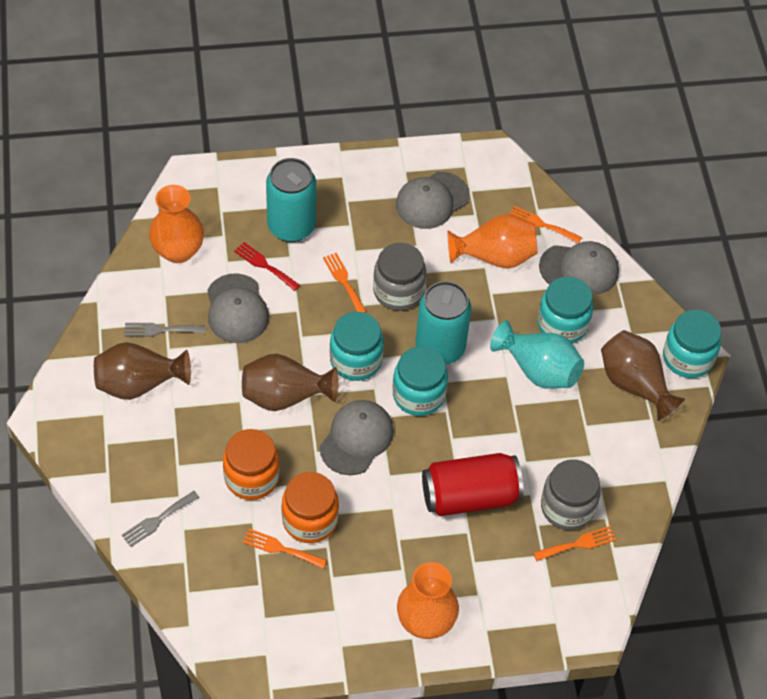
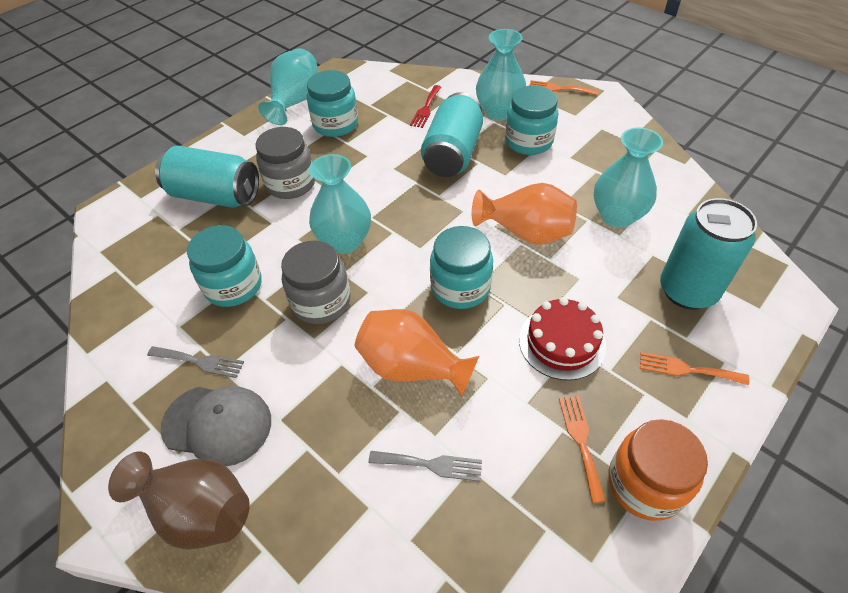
brown vase: [94,342,191,400] [242,354,339,411] [601,330,685,421] = 3 -> [108,451,250,550] = 1
grey cap: [207,273,269,343] [320,400,394,475] [396,172,469,229] [539,241,619,295] = 4 -> [161,386,271,466] = 1
orange fork: [243,528,327,569] [323,253,367,313] [509,206,582,243] [533,526,616,561] = 4 -> [529,80,598,95] [559,396,605,503] [640,352,749,385] = 3
orange jar: [223,429,280,500] [281,472,339,543] = 2 -> [608,419,708,521] = 1
orange vase: [149,185,204,263] [397,562,459,639] [448,214,537,269] = 3 -> [355,309,479,398] [472,183,577,245] = 2
red cake: none = 0 -> [519,297,606,380] = 1
red can: [422,453,524,516] = 1 -> none = 0
turquoise can: [266,158,316,242] [415,281,472,365] = 2 -> [155,146,259,208] [421,92,483,177] [660,198,757,310] = 3
turquoise vase: [490,320,584,389] = 1 -> [258,48,318,125] [309,154,371,254] [476,29,526,120] [594,128,663,228] = 4

